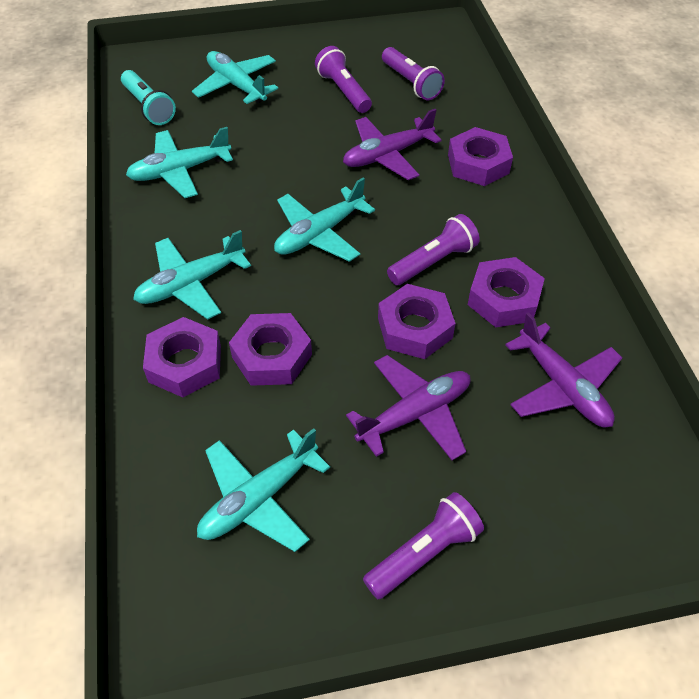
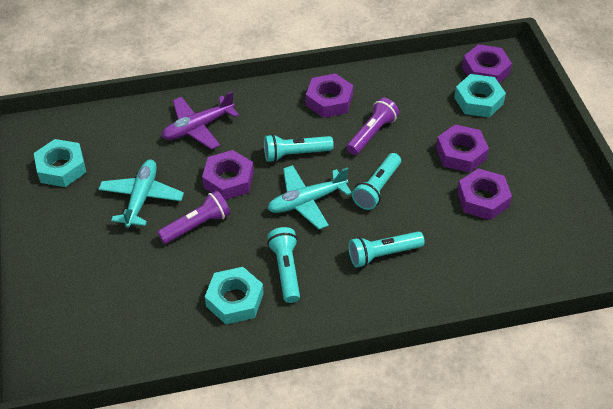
purple flashlight: [315,46,372,113] [363,492,484,599] [382,47,445,100] [387,214,480,285] = 4 -> [157,190,230,244] [346,98,399,155] = 2
purple plane: [343,109,442,180] [346,355,471,461] [505,312,622,427] = 3 -> [162,91,239,150] = 1
turquoise flashlight: [121,70,176,125] = 1 -> [264,134,334,162] [267,227,300,303] [348,232,425,268] [352,153,401,210] = 4
turquoise nut: none = 0 -> [34,139,86,187] [205,267,264,324] [454,74,506,118] = 3
turquoise plane: [126,127,233,198] [133,230,251,320] [192,51,278,104] [197,428,330,552] [274,178,375,262] = 5 -> [98,160,184,228] [267,165,352,229] = 2

